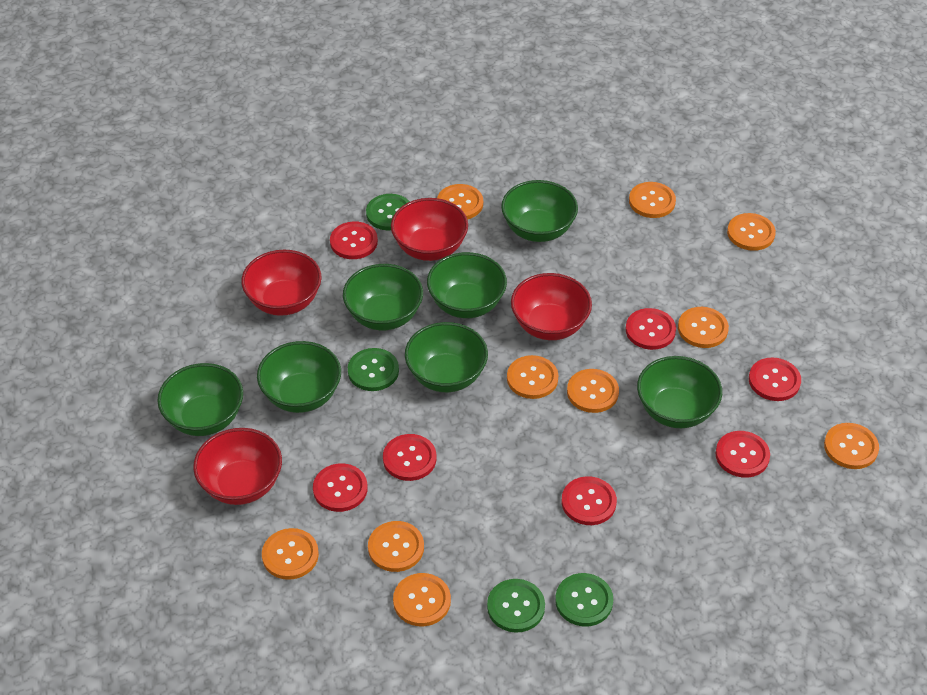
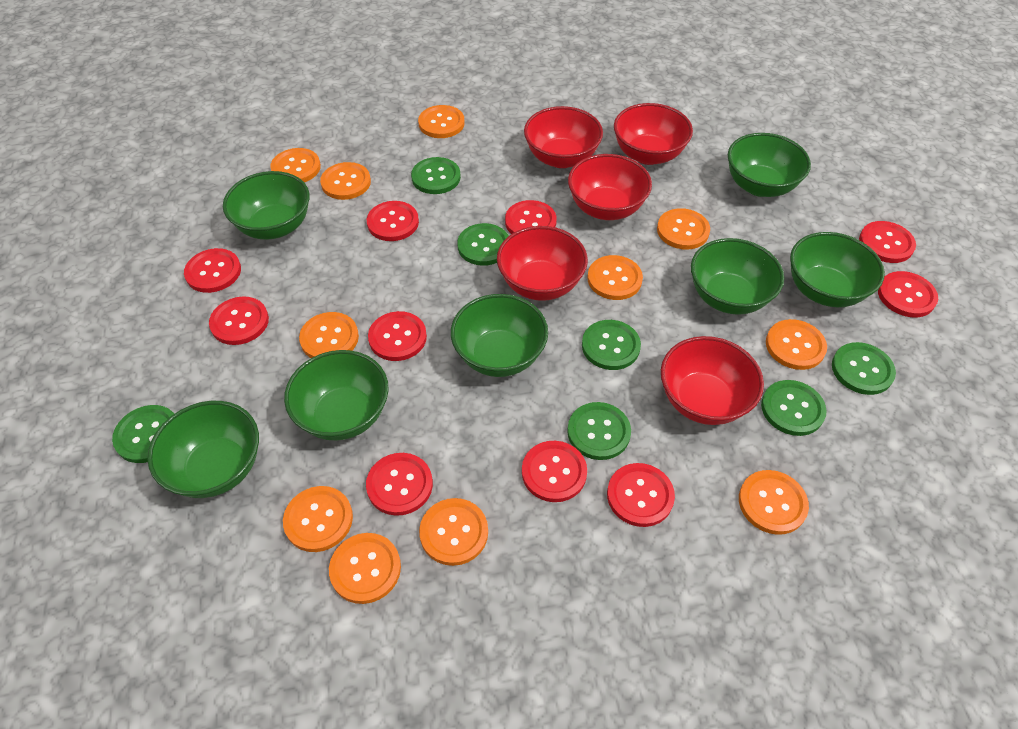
green button: [348,348,399,391] [366,194,410,230] [487,579,545,633] [555,573,613,626] = 4 -> [112,405,174,463] [411,157,461,194] [457,223,509,266] [567,402,631,460] [582,320,641,370] [761,380,827,436] [832,342,896,395] = 7
orange button: [262,528,319,580] [368,521,424,572] [393,573,451,626] [437,184,483,219] [507,355,558,399] [567,369,619,413] [629,182,676,218] [678,307,729,348] [727,213,776,251] [824,423,879,469] = 10 -> [270,148,321,182] [283,486,353,552] [299,312,359,358] [320,162,371,200] [329,533,401,604] [418,105,465,138] [419,498,488,566] [587,255,643,300] [657,208,710,250] [739,470,809,535] [766,319,827,370] = 11
red bowl: [193,428,282,505] [241,250,322,316] [391,198,468,261] [511,273,592,340] = 4 -> [497,226,588,301] [524,106,603,168] [568,154,652,220] [614,103,693,165] [661,336,764,425] = 5
red button: [313,463,368,512] [330,222,378,259] [383,434,437,481] [562,476,617,525] [626,308,676,350] [716,431,770,478] [749,357,801,401] = 7 -> [184,248,241,293] [209,297,269,345] [366,453,433,516] [367,201,419,241] [368,311,427,361] [505,200,557,234] [522,441,587,502] [607,463,675,527] [859,221,916,263] [878,271,938,317] = 10

